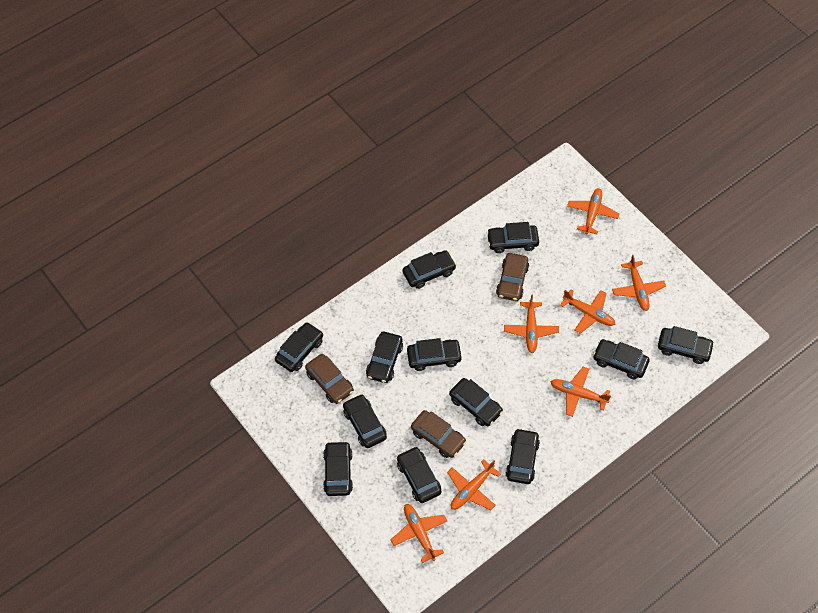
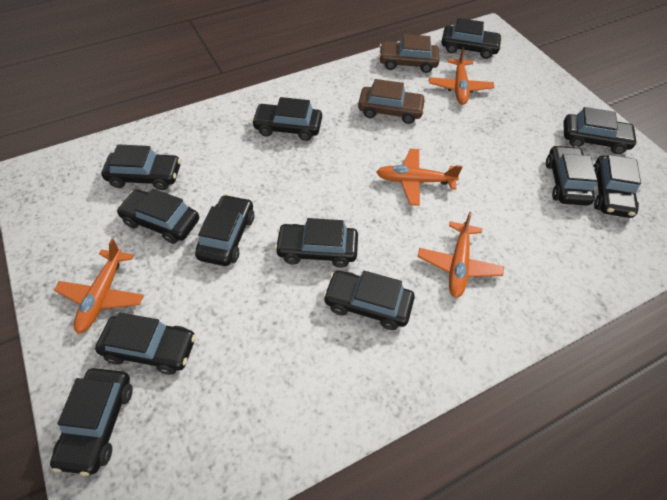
brown car: [305,354,354,404] [411,410,466,458] [496,253,529,301] = 3 -> [358,79,426,124] [379,34,439,73] = 2
orange plane: [390,504,447,563] [447,459,501,510] [504,295,559,353] [551,367,611,417] [560,289,615,334] [567,188,619,235] [612,255,666,311] = 7 -> [54,239,144,334] [376,149,462,206] [418,212,504,298] [429,47,494,105] = 4

